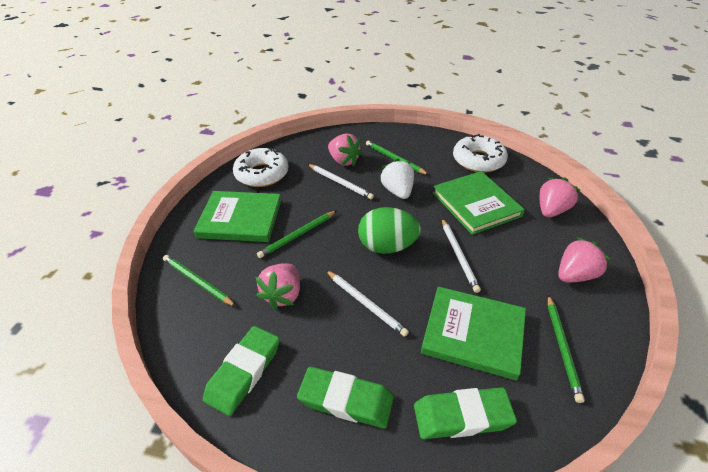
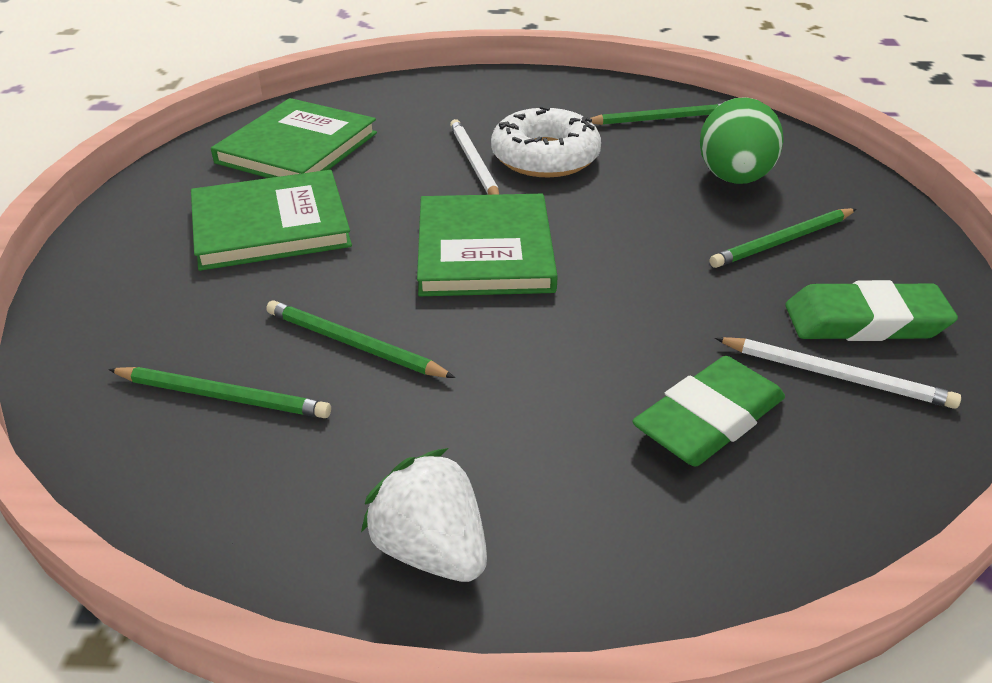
green eraser: [203,326,280,416] [297,367,394,428] [414,387,517,439] = 3 -> [632,356,785,467] [785,280,958,341] = 2
pink strawberry: [255,263,300,310] [328,133,363,166] [540,177,580,217] [558,237,611,283] = 4 -> none = 0
white donut: [233,148,289,187] [453,134,508,173] = 2 -> [491,106,601,178] = 1
white pencil: [308,164,374,199] [326,270,409,337] [442,219,481,293] = 3 -> [450,119,499,195] [715,337,961,409] = 2

